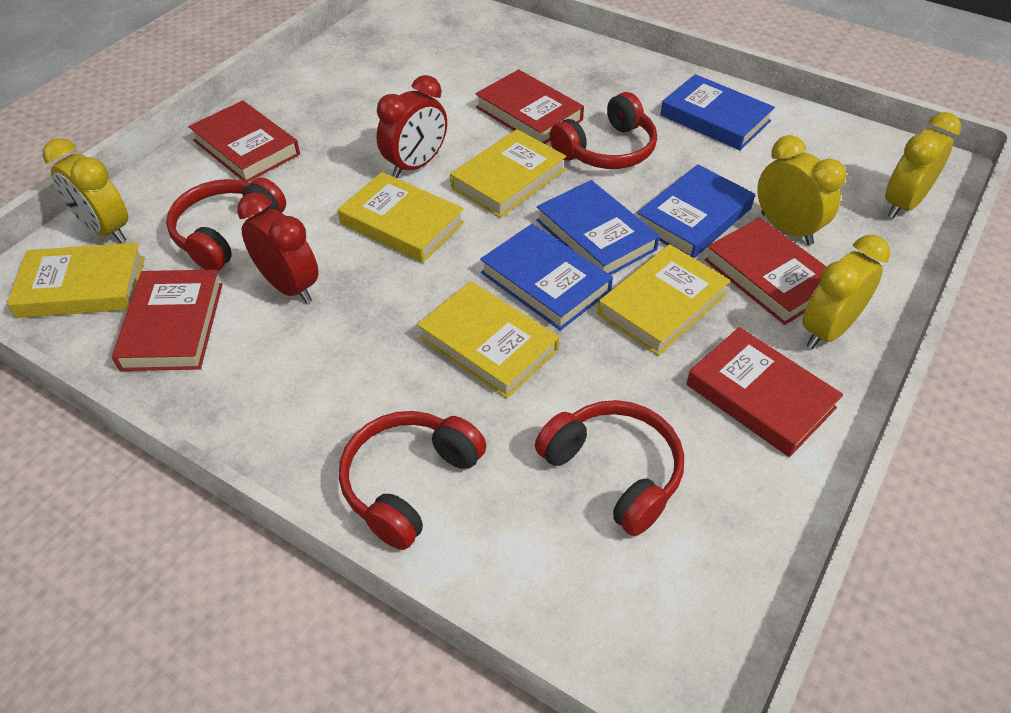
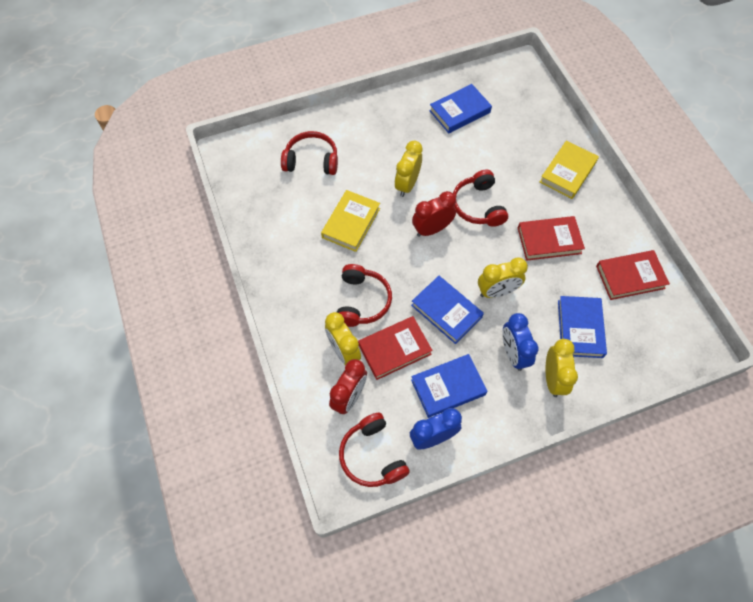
blue clock: none = 0 -> [410,408,462,450] [502,313,538,371] = 2
red book: [112,270,223,371] [188,100,300,182] [475,69,584,144] [686,327,843,457] [705,217,827,325] = 5 -> [358,316,433,380] [518,216,585,261] [596,250,670,300] = 3
yellow book: [7,243,145,318] [338,172,464,263] [417,281,559,399] [450,129,566,218] [597,244,731,356] = 5 -> [321,190,380,252] [540,140,599,199] = 2

